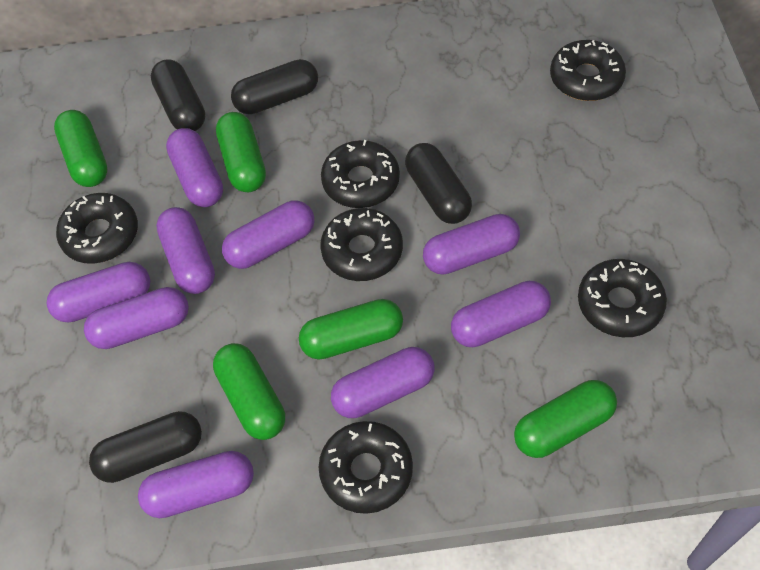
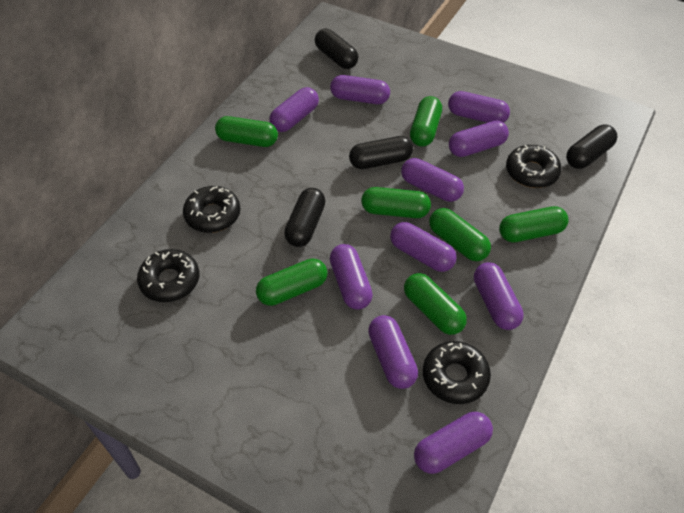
black donut: [56,193,138,264] [318,421,413,514] [320,208,403,281] [321,140,400,208] [550,40,626,101] [578,259,667,337] = 6 -> [137,249,199,302] [183,186,241,233] [423,341,491,404] [506,145,562,188] = 4
green capsule: [54,110,108,187] [213,343,285,440] [216,112,266,192] [299,299,403,360] [514,380,617,458] = 5 -> [215,116,278,147] [256,258,327,306] [361,187,431,218] [404,273,467,335] [410,96,442,147] [429,208,491,261] [499,206,569,242] = 7
purple capsule: [47,262,150,323] [84,287,189,349] [138,451,254,518] [156,207,215,294] [166,128,223,207] [222,200,315,269] [331,347,435,418] [423,214,520,275] [451,281,551,347] = 9 -> [270,87,319,132] [330,75,390,104] [330,244,373,310] [368,315,418,389] [390,222,457,272] [401,158,464,202] [414,412,493,474] [448,91,510,123] [449,121,509,157] [474,262,524,330] = 10

